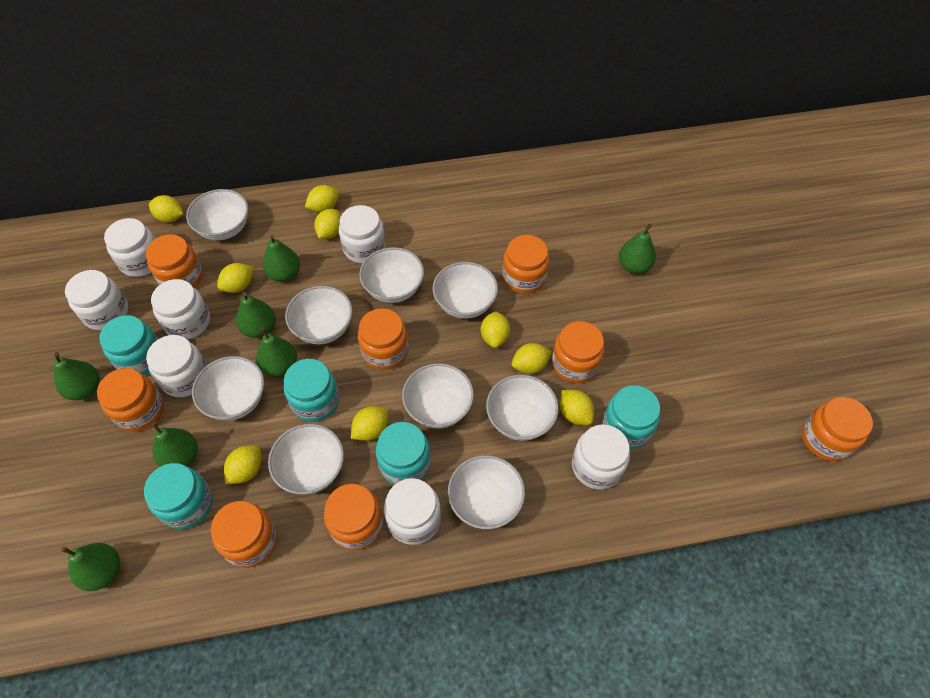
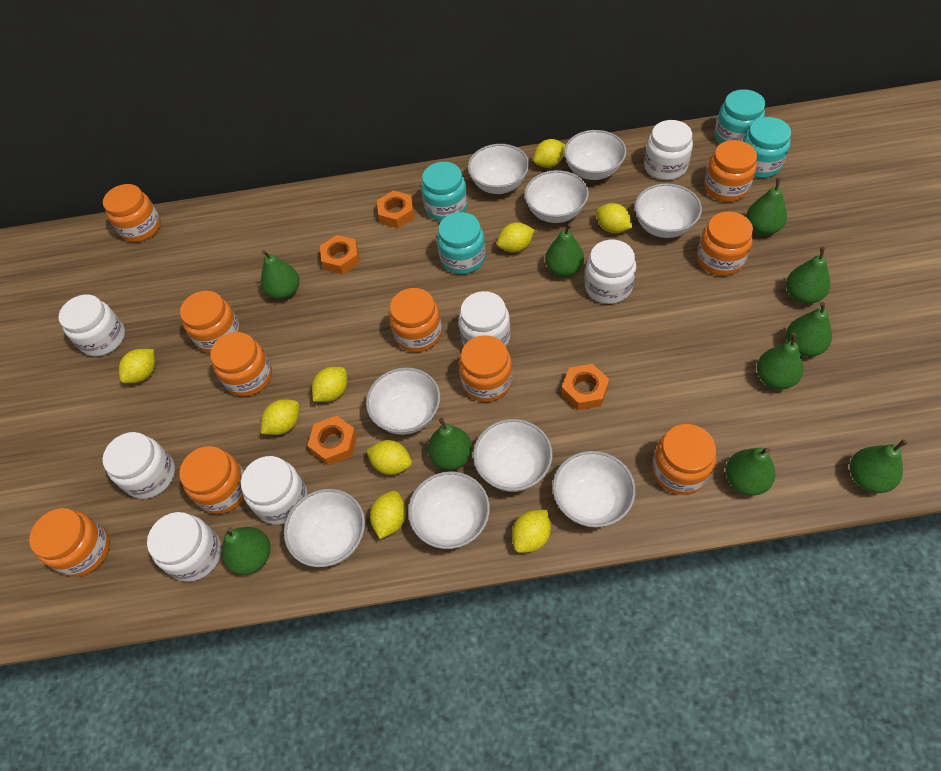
green pear: [54,352,100,400] [61,543,120,591] [151,422,198,467] [236,292,276,338] [256,328,297,377] [263,235,300,282] [619,224,656,274] = 7 -> [222,527,270,575] [261,250,299,300] [428,418,472,470] [545,223,584,277] [726,447,775,496] [746,178,787,236] [757,333,803,389] [786,247,830,304] [786,302,832,357] [850,439,907,493] = 10
orange jar: [97,368,164,432] [146,235,203,287] [211,501,277,568] [324,484,384,550] [358,308,409,370] [502,235,550,294] [552,321,605,383] [802,397,873,461] = 8 -> [29,508,110,577] [103,184,161,242] [179,446,244,514] [180,291,241,353] [210,332,272,396] [389,288,442,352] [459,335,513,402] [652,424,716,495] [697,212,753,276] [704,140,757,202] = 10
orange nut: none = 0 -> [308,416,357,466] [320,235,360,274] [377,191,415,228] [561,364,609,410] = 4
turquoise jar: [99,315,158,375] [144,463,213,529] [284,359,339,422] [376,422,431,485] [603,385,660,449] = 5 -> [421,162,468,221] [437,212,486,274] [715,89,765,144] [743,117,791,178] = 4

